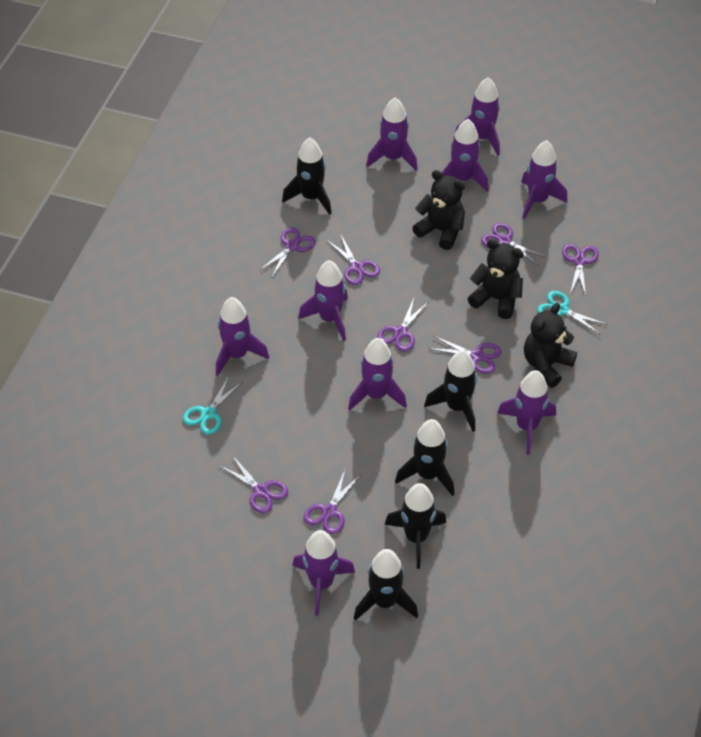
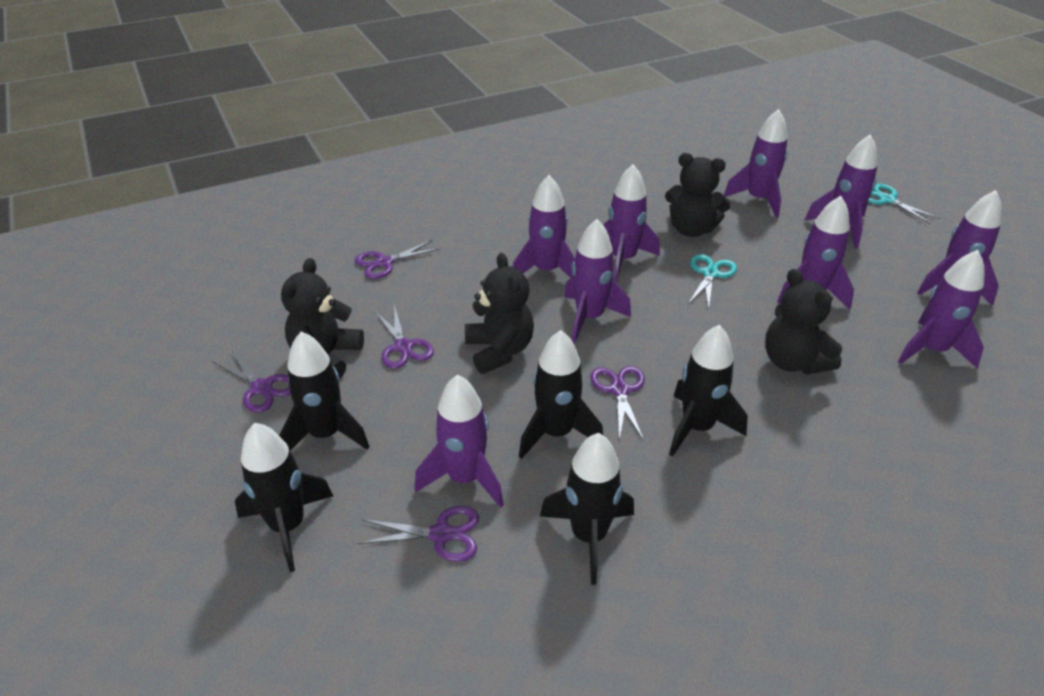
black teddy bear: [412,170,465,250] [467,239,524,319] [524,303,577,388] = 3 -> [281,258,364,379] [465,253,534,374] [665,153,731,237] [765,269,842,375] = 4
purple scissors: [220,455,288,513] [259,228,315,277] [303,470,360,534] [327,235,380,285] [377,298,428,352] [428,336,501,374] [481,223,547,266] [562,244,599,296] = 8 -> [212,350,291,413] [355,240,440,279] [357,506,479,562] [374,305,434,369] [590,366,645,441] = 5

